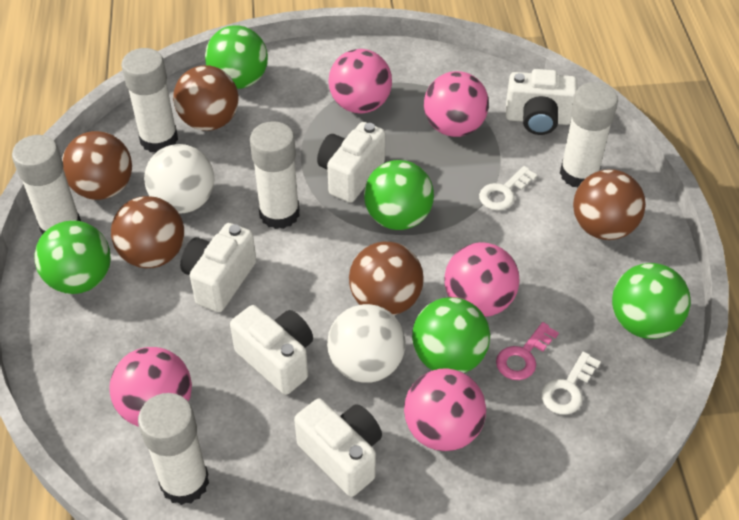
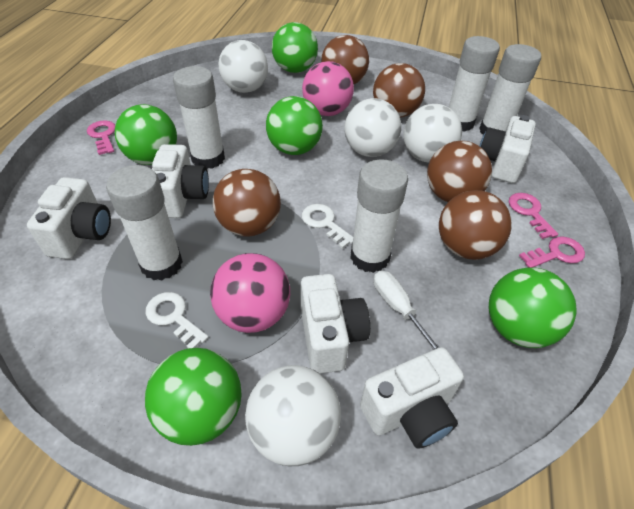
pink ball: [110,347,192,427] [329,49,392,113] [404,368,486,451] [424,71,489,137] [444,242,520,317] = 5 -> [210,253,290,333] [302,61,354,116] = 2
pink key: [496,322,559,380] = 1 -> [87,121,116,155] [509,193,558,239] [519,236,585,268] = 3
white ball: [144,144,215,214] [327,304,406,383] = 2 -> [219,40,268,93] [245,365,341,466] [344,98,401,157] [403,104,462,163] = 4
white screwdriver: none = 0 -> [374,271,440,350] = 1

